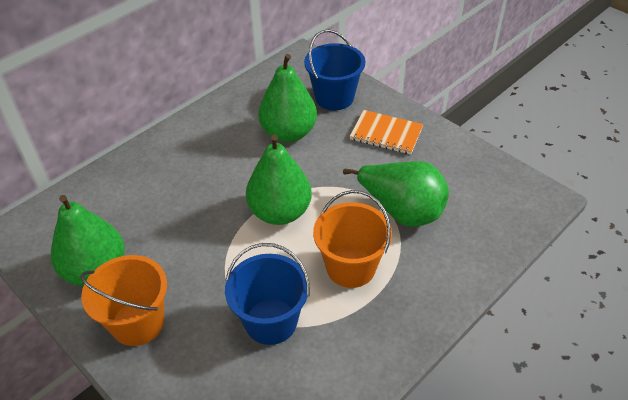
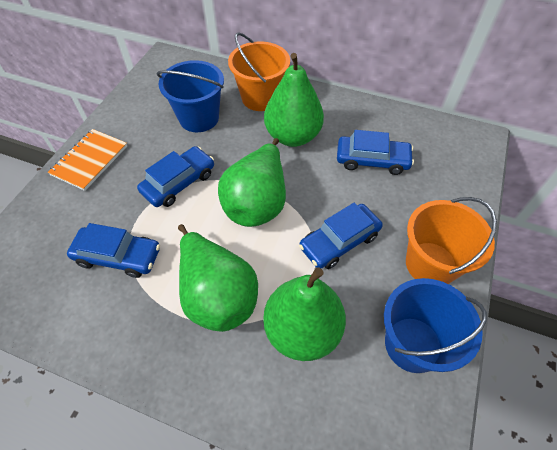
blue car: none = 0 -> [67,223,160,278] [137,146,214,207] [299,203,383,269] [337,130,414,175] = 4

